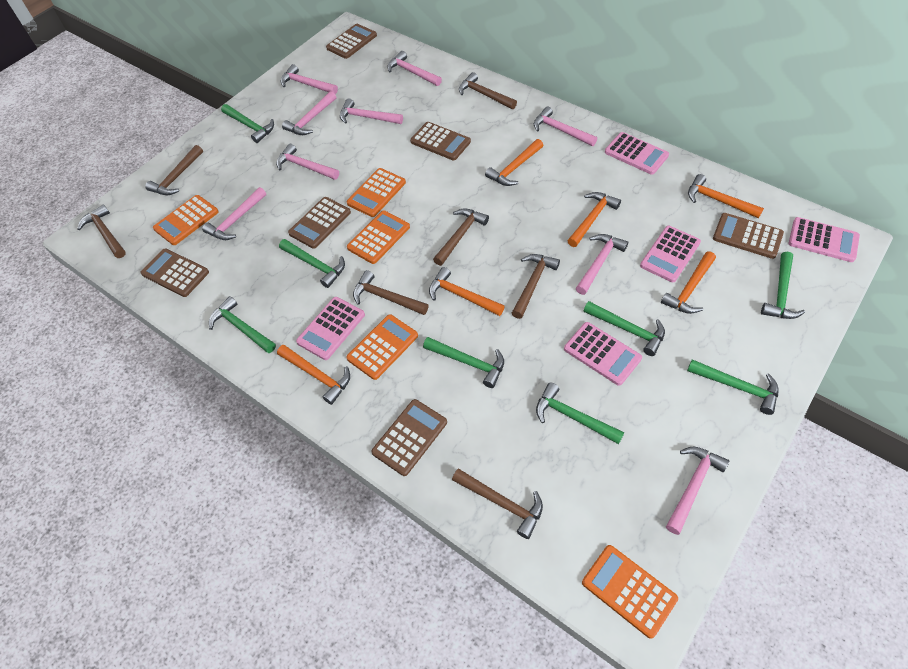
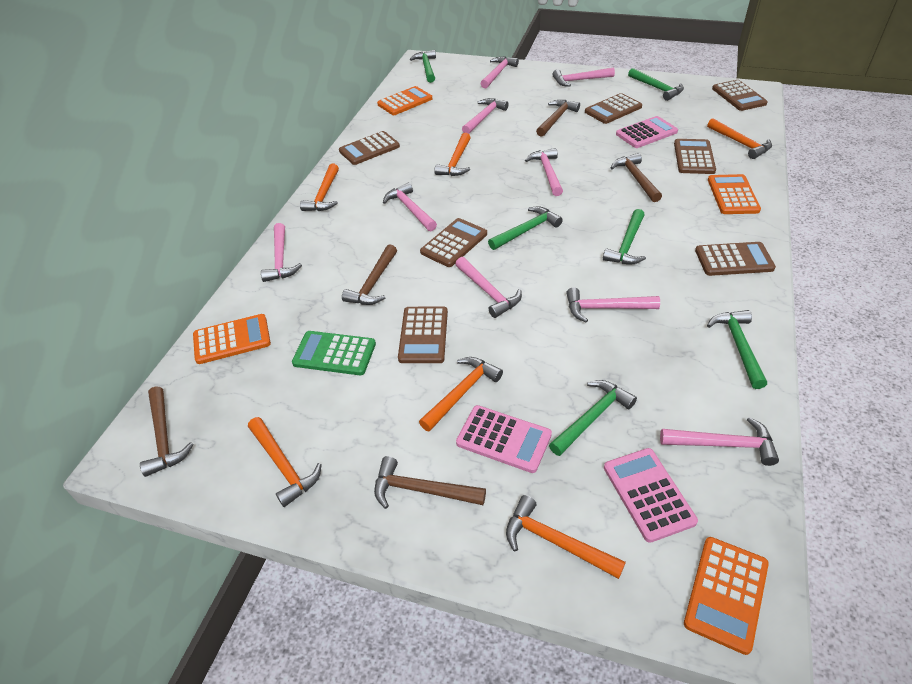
brown calculator: [140,248,209,297] [288,197,351,249] [326,24,377,59] [371,399,447,476] [410,122,471,160] [713,213,784,259] = 6 -> [339,131,400,165] [398,307,448,363] [420,218,487,267] [585,93,642,124] [674,139,716,174] [695,242,776,276] [712,80,768,111] = 7
brown hammer: [77,204,126,258] [145,145,203,195] [353,270,429,315] [433,208,489,266] [452,469,543,539] [459,72,517,109] [512,254,560,319] = 7 -> [140,386,194,477] [342,244,397,305] [374,456,486,509] [536,100,580,137] [611,153,662,202] = 5
green calculator: none = 0 -> [292,331,376,375] = 1
green hammer: [209,296,276,353] [221,104,274,143] [279,239,345,288] [423,337,504,388] [536,382,624,444] [583,301,665,356] [687,359,779,415] [761,252,805,319] = 8 -> [410,50,436,83] [488,207,563,250] [549,380,637,456] [603,209,646,265] [628,68,684,101] [707,310,767,389] = 6
orange calculator: [153,195,219,245] [346,314,418,380] [347,168,406,217] [347,210,410,264] [582,545,678,639] = 5 -> [193,314,271,364] [377,86,432,115] [684,537,769,655] [708,174,761,214] = 4
pink calculator: [296,297,365,360] [564,322,642,386] [605,132,669,175] [640,226,701,282] [789,217,860,262] = 5 -> [456,405,552,473] [604,448,698,543] [616,116,678,148] = 3

